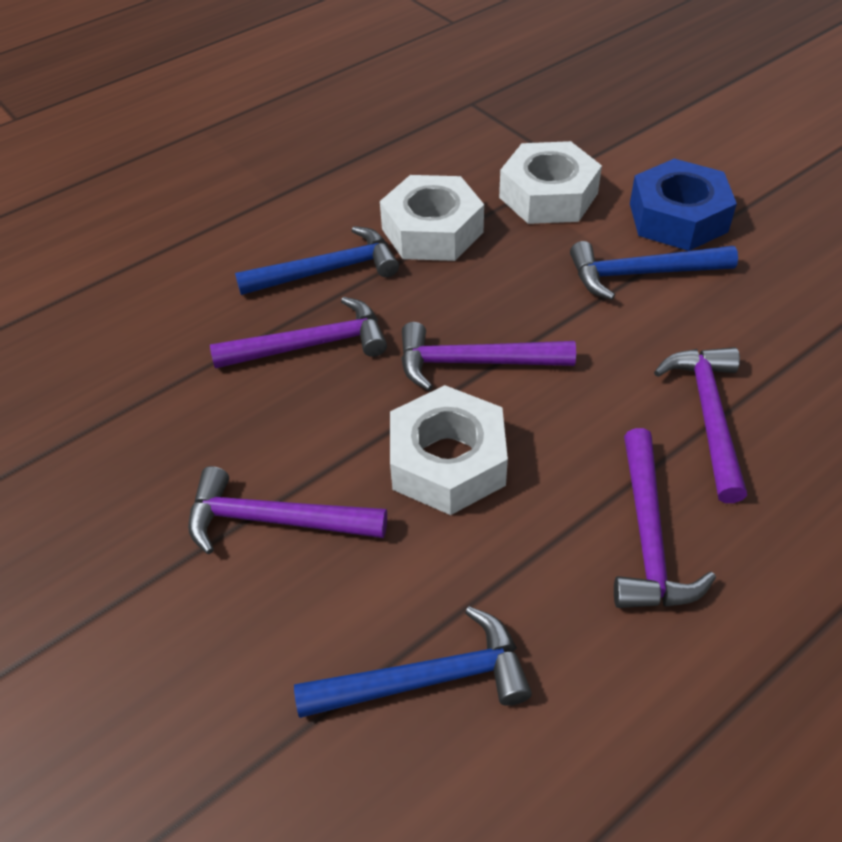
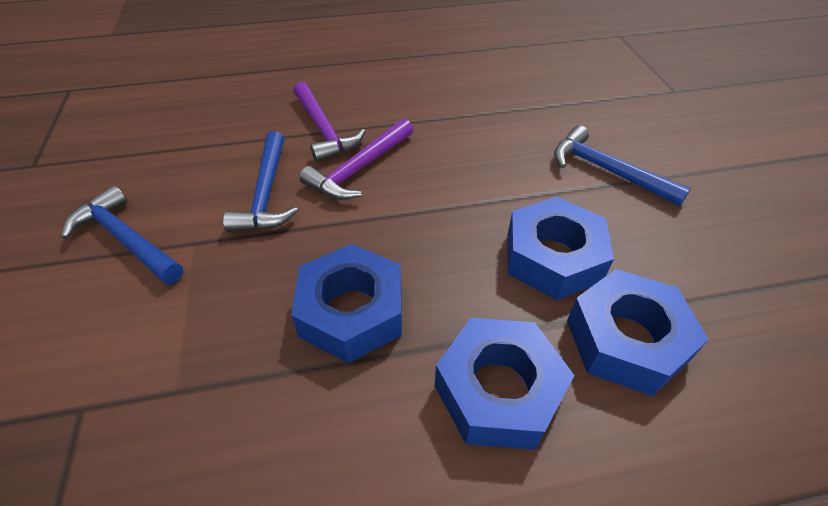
blue nut: [630,159,737,251] = 1 -> [291,244,402,363] [435,318,575,450] [507,197,614,300] [567,269,709,396] = 4
purple hammer: [188,466,387,554] [210,297,387,369] [401,322,576,391] [614,428,716,608] [654,347,747,503] = 5 -> [293,82,365,162] [299,119,413,200] = 2
white nut: [380,175,484,261] [390,385,508,515] [499,141,602,224] = 3 -> none = 0

